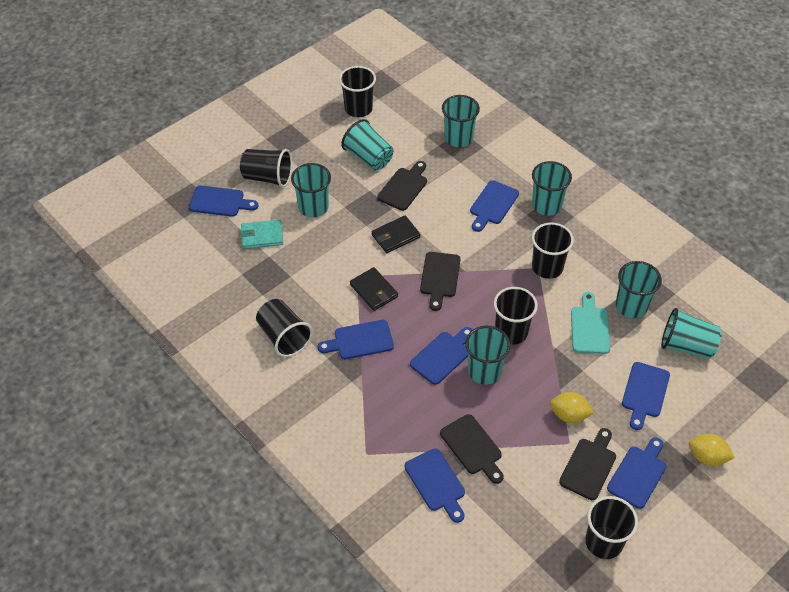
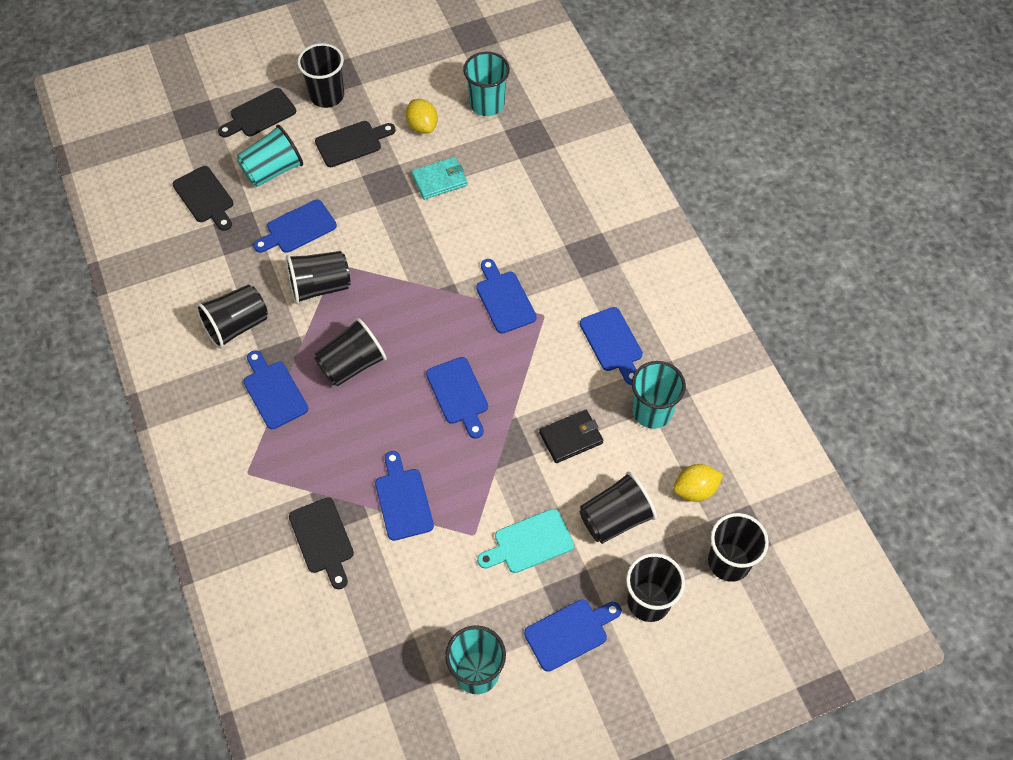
black cup: [240,149,292,187] [256,299,313,357] [339,66,376,117] [494,287,538,345] [532,222,574,279] [585,496,638,559] = 6 -> [196,285,268,349] [286,251,351,304] [297,43,344,108] [314,318,387,386] [579,472,657,544] [626,553,685,622] [708,513,769,582] = 7
black wallet: [350,267,398,311] [372,216,420,253] = 2 -> [539,410,604,463] = 1
turquoise cup: [291,163,331,218] [341,119,393,171] [442,95,480,147] [465,326,510,385] [532,161,572,216] [616,261,662,318] [661,308,722,359] = 7 -> [237,125,303,187] [445,625,506,694] [463,52,510,116] [632,361,686,429] = 4

